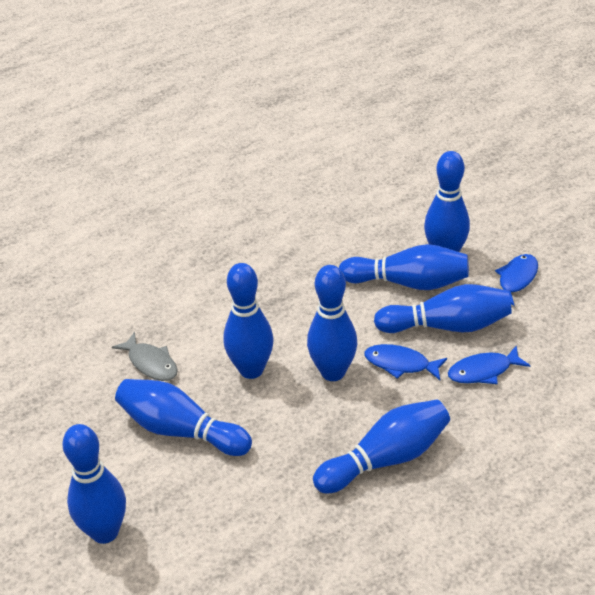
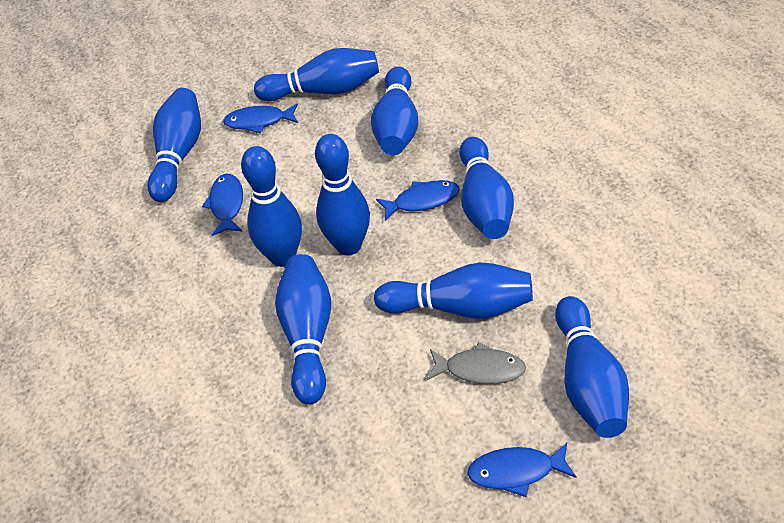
blue bowling pin: [62,424,126,544] [115,379,252,456] [223,263,274,379] [307,265,357,381] [313,400,450,494] [339,244,469,290] [374,284,512,333] [424,151,470,252] = 8 -> [147,88,201,202] [241,146,302,267] [254,48,379,101] [275,254,331,404] [315,134,370,255] [371,67,418,155] [374,262,533,319] [459,137,514,239] [555,296,629,438] = 9
blue fish: [364,344,447,380] [448,346,531,384] [495,254,538,306] = 3 -> [202,174,243,236] [223,104,298,133] [376,180,460,221] [467,443,577,497] = 4

